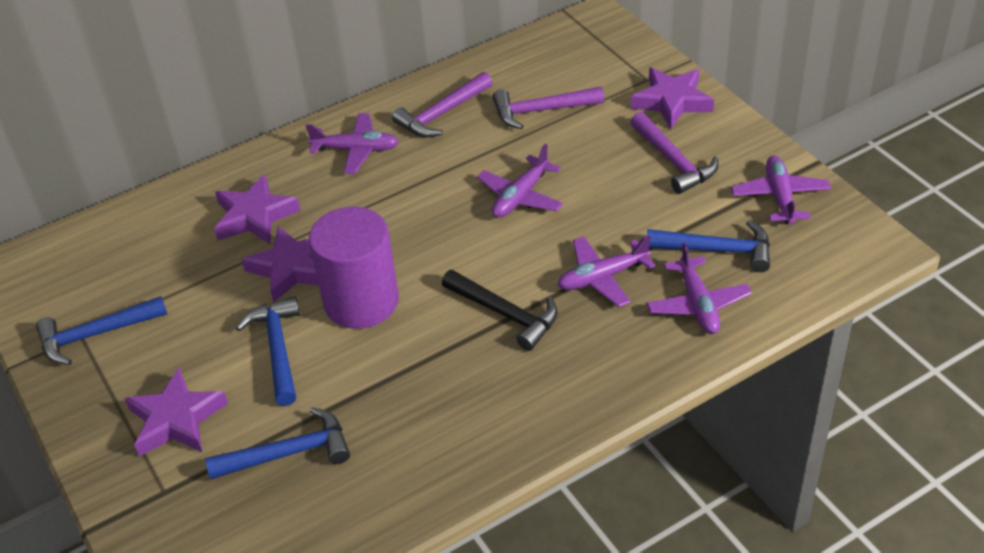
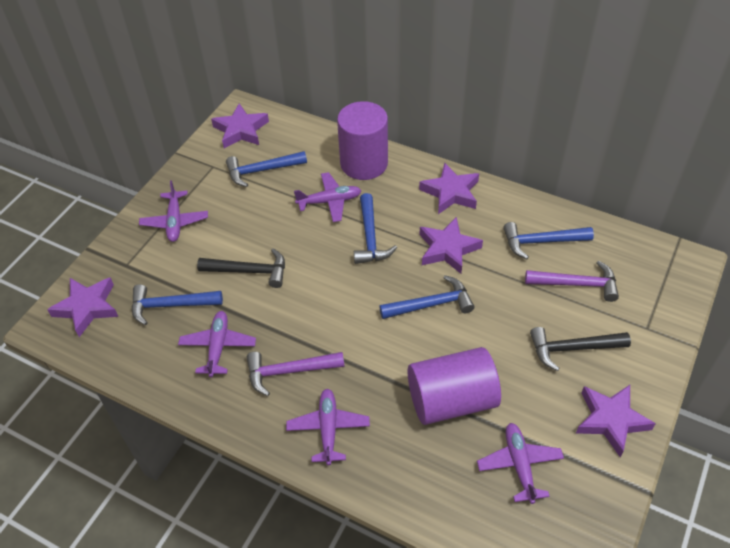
black hammer: [442,270,558,351] = 1 -> [197,248,285,288] [530,327,631,371] = 2
blue hammer: [36,296,167,365] [205,407,350,479] [236,296,300,406] [647,220,770,272] = 4 -> [132,284,223,325] [226,151,307,187] [354,193,397,264] [379,275,474,319] [503,222,594,259] = 5
purple cylinder: [309,207,399,329] = 1 -> [337,101,388,180] [408,347,501,425] = 2
purple hammer: [392,72,492,137] [492,87,604,129] [630,112,718,194] = 3 -> [247,352,344,396] [525,261,619,302] = 2
purple star: [124,368,228,457] [214,174,301,245] [241,226,318,303] [631,68,714,130] = 4 -> [47,277,118,337] [211,103,269,148] [419,163,479,214] [419,217,483,274] [576,385,656,457] = 5

